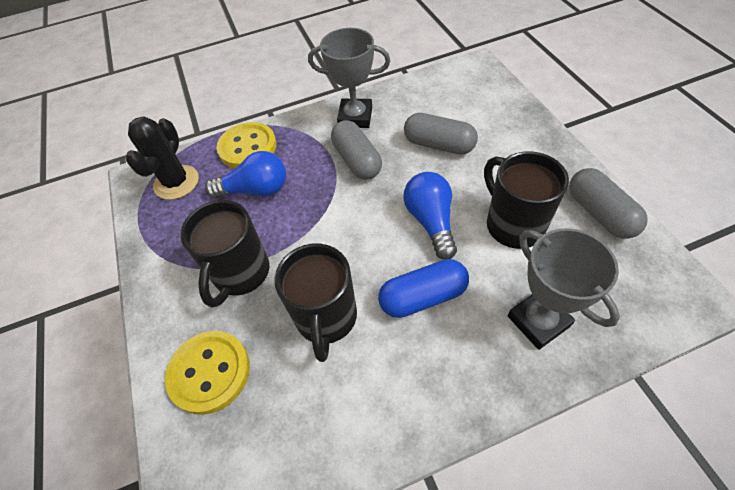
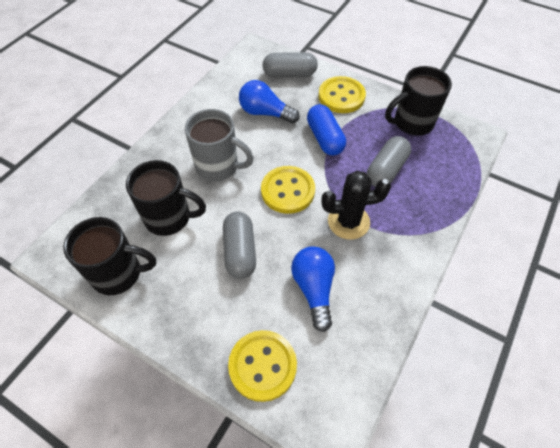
grey mug: none = 0 -> [185,109,253,181] = 1
grey trophy: [308,28,390,128] [508,228,620,350] = 2 -> none = 0
yellow button: [165,331,250,415] [216,122,277,168] = 2 -> [228,330,297,402] [261,166,315,214] [318,76,366,113] = 3

